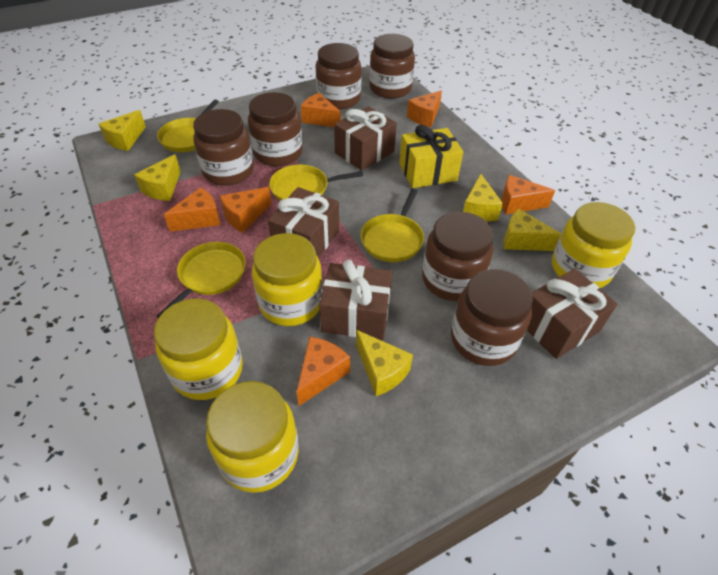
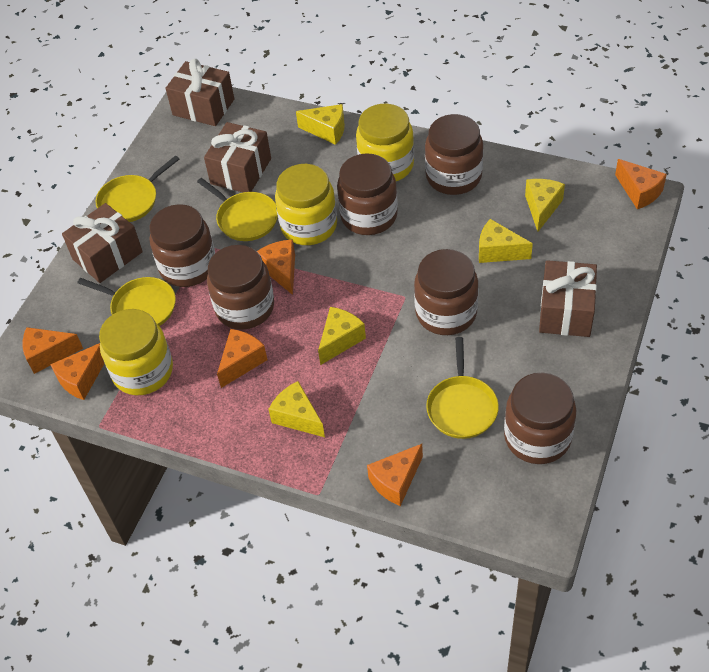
yellow gift: [399,125,463,188] = 1 -> none = 0
yellow jar: [154,298,243,400] [206,381,299,493] [252,233,323,326] [552,202,635,288] = 4 -> [99,309,173,395] [275,164,337,245] [356,104,414,181] = 3

